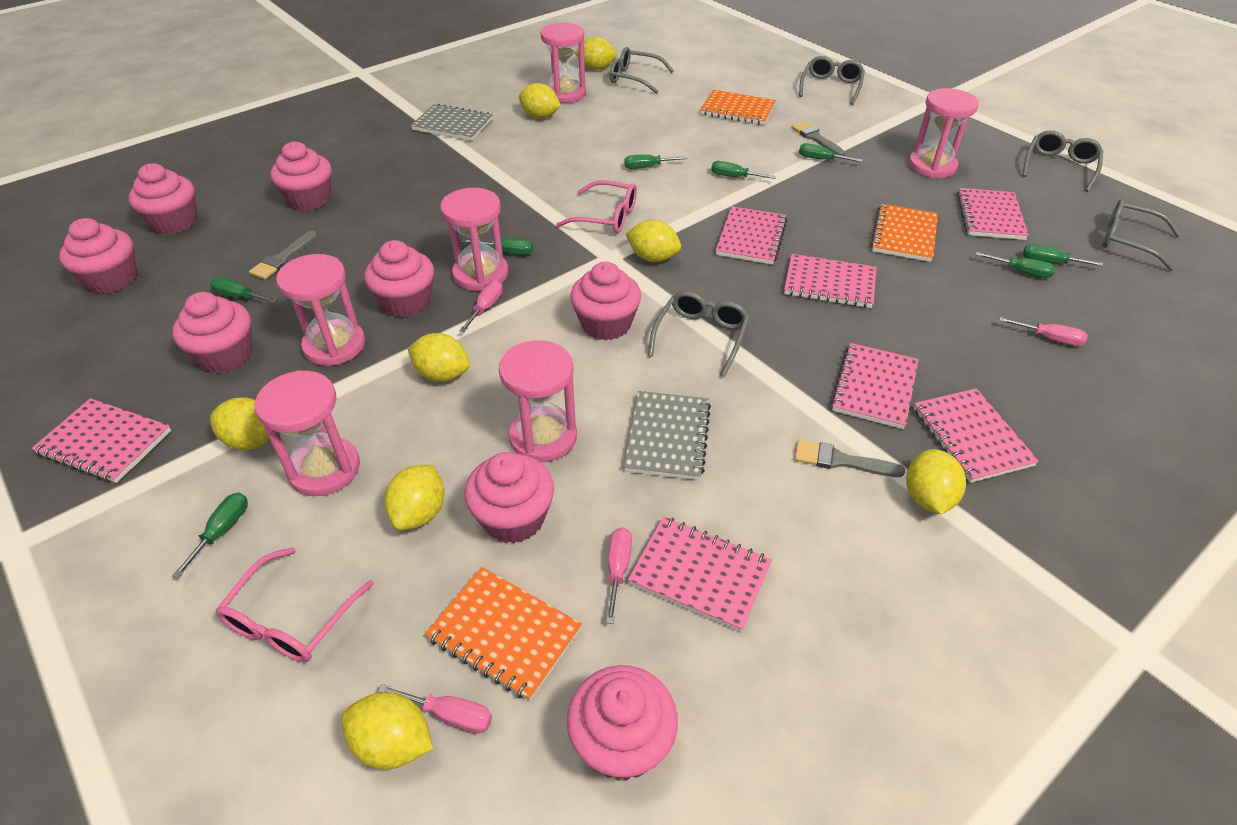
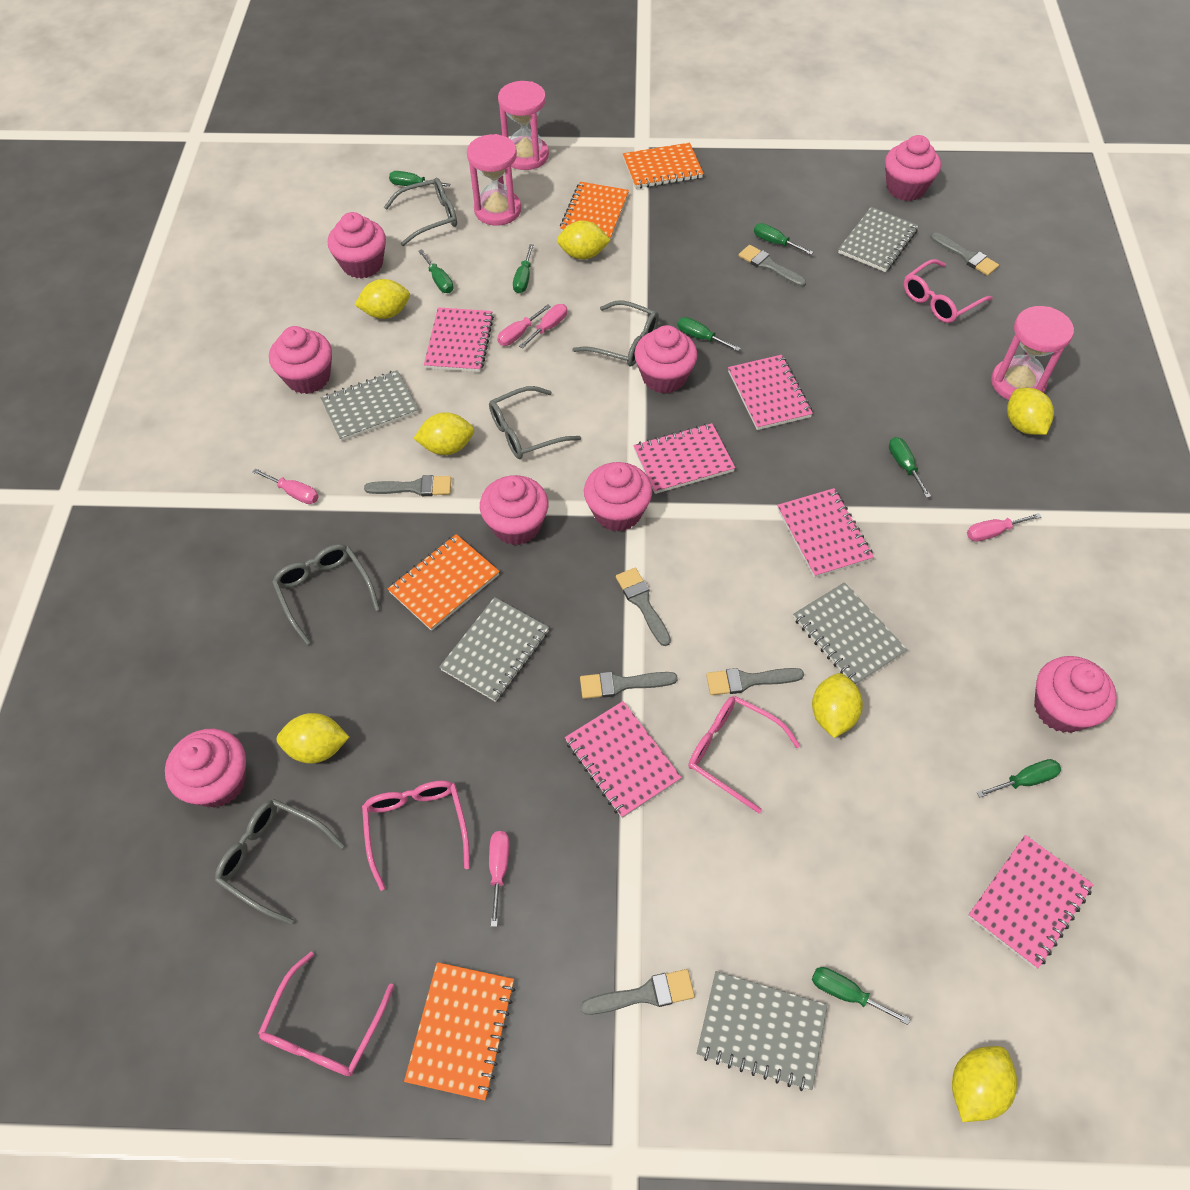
grey brush: [249,231,317,279] [792,121,845,156] [795,439,905,477] = 3 -> [364,475,451,496] [580,672,678,699] [581,969,695,1015] [616,568,671,646] [706,668,804,695] [739,245,806,287] [930,232,999,276] = 7
grey notebook: [411,103,493,141] [624,391,711,480] = 2 -> [321,370,418,441] [439,597,549,702] [696,971,827,1091] [793,582,907,685] [838,207,919,272] = 5
orange notebook: [425,567,582,701] [700,90,776,125] [871,204,938,262] = 3 -> [388,534,500,631] [404,962,515,1101] [560,182,629,240] [623,143,704,189] = 4
pink glasses: [215,547,374,662] [556,180,637,233] = 2 -> [258,952,394,1076] [362,780,470,891] [688,696,801,813] [904,259,993,323] = 4
pink hourglass: [255,370,360,496] [276,254,365,366] [440,188,509,291] [499,340,577,462] [541,23,586,103] [908,88,979,178] = 6 -> [467,134,521,226] [498,81,549,170] [991,306,1074,400] = 3
pink notebook: [31,398,171,483] [628,516,772,632] [716,206,787,265] [784,254,877,308] [831,343,919,429] [913,388,1039,483] [957,188,1029,240] = 7 -> [424,307,494,372] [565,701,682,818] [633,423,735,494] [728,355,813,430] [777,488,874,578] [968,835,1094,969] = 6
pink screwdriver: [378,684,492,733] [459,280,503,332] [606,527,632,624] [999,317,1088,346] = 4 -> [253,468,319,504] [489,831,510,927] [497,304,551,346] [519,304,567,349] [967,513,1041,542] = 5
yellow lemon: [210,397,270,450] [341,692,433,769] [384,465,445,530] [407,333,470,382] [519,83,561,118] [575,37,617,70] [626,220,681,262] [906,449,966,515] = 8 -> [277,713,349,764] [355,279,410,319] [413,412,474,455] [557,221,611,259] [812,673,863,738] [952,1046,1017,1122] [1007,388,1054,435] = 7

